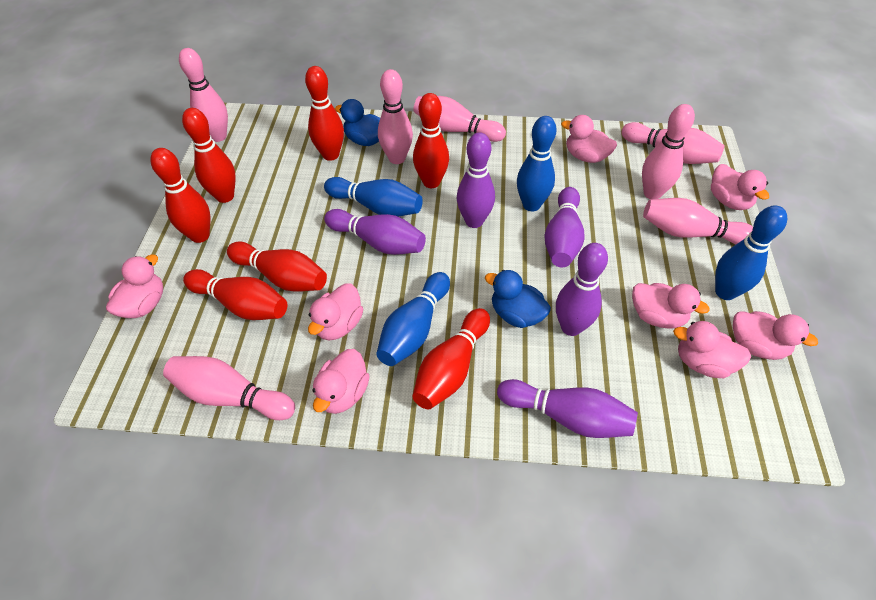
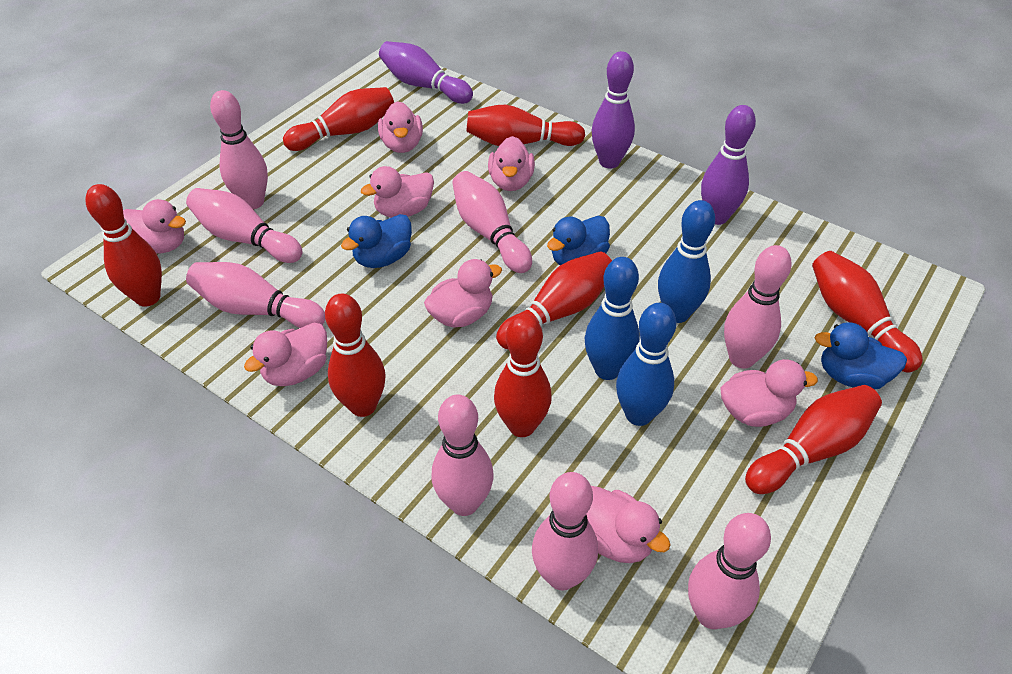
blue bowling pin: [324,177,423,216] [376,272,450,366] [517,116,556,211] [715,206,787,300] = 4 -> [585,257,640,380] [616,303,676,426] [658,200,715,323] = 3
blue duck: [335,99,380,146] [485,270,551,328] = 2 -> [341,214,412,268] [547,216,610,265] [814,322,907,389] = 3
pink bowling pin: [163,356,295,420] [179,48,228,142] [378,69,413,164] [413,96,506,142] [622,122,725,164] [642,104,695,199] [643,198,753,244] = 7 -> [186,188,303,263] [186,262,325,328] [210,90,268,209] [432,394,494,516] [452,171,532,273] [532,472,598,590] [688,513,771,629] [724,245,792,369] = 8
purple bowling pin: [324,209,426,255] [457,132,495,228] [497,379,638,438] [544,187,585,267] [556,243,608,336] = 5 -> [379,41,473,104] [592,51,635,168] [701,105,756,225] = 3
red bowling pin: [150,148,210,243] [182,108,236,203] [183,269,287,320] [227,241,327,292] [305,66,344,161] [412,308,490,409] [413,93,449,188] = 7 -> [85,184,162,307] [283,87,394,151] [325,294,386,417] [466,105,585,146] [494,314,552,437] [496,252,612,349] [745,385,882,494] [812,251,923,373] = 8

